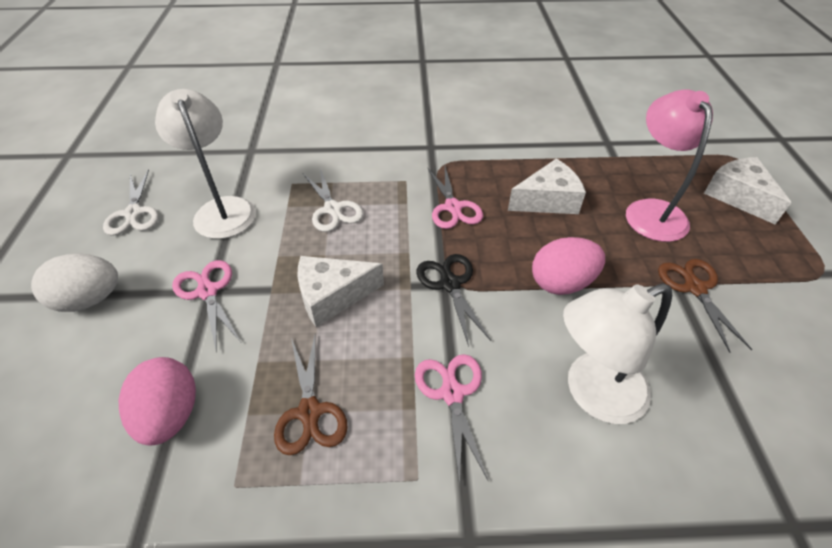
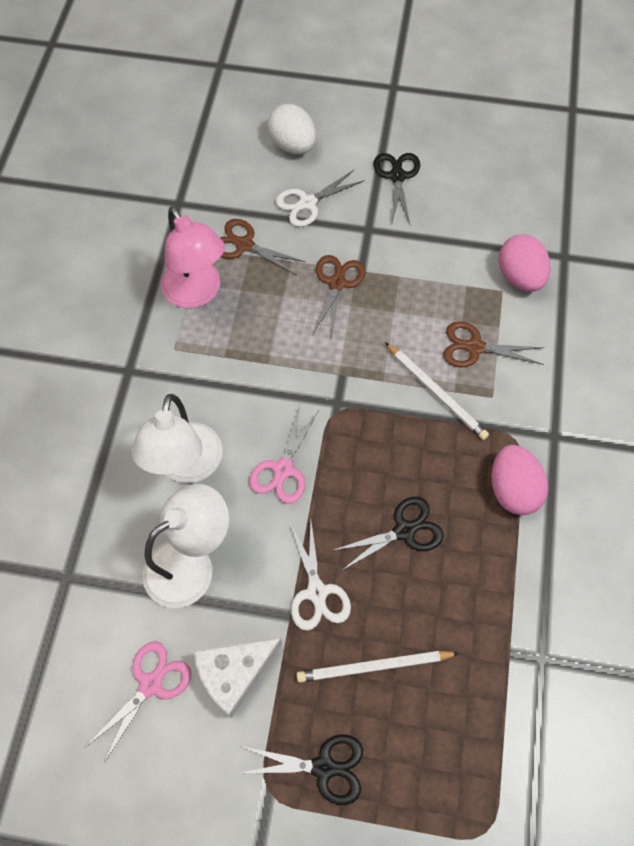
black scissors: [416,254,491,347] = 1 -> [241,734,363,805] [332,497,444,571] [374,153,420,224] = 3
brown scissors: [274,333,348,455] [658,259,752,353] = 2 -> [220,219,306,275] [312,255,366,340] [443,321,545,367] = 3
pink scissors: [172,260,241,352] [415,354,488,486] [427,166,483,229] = 3 -> [86,641,191,763] [249,404,319,504] = 2
white cheese: [297,256,384,327] [508,159,586,214] [704,157,791,224] = 3 -> [194,638,282,717] = 1
white pencil: none = 0 -> [296,651,459,683] [385,342,489,440] = 2

